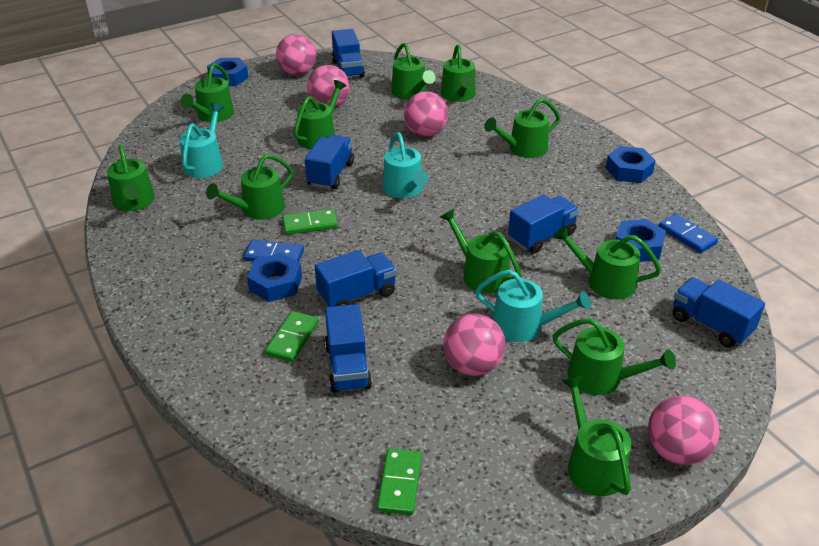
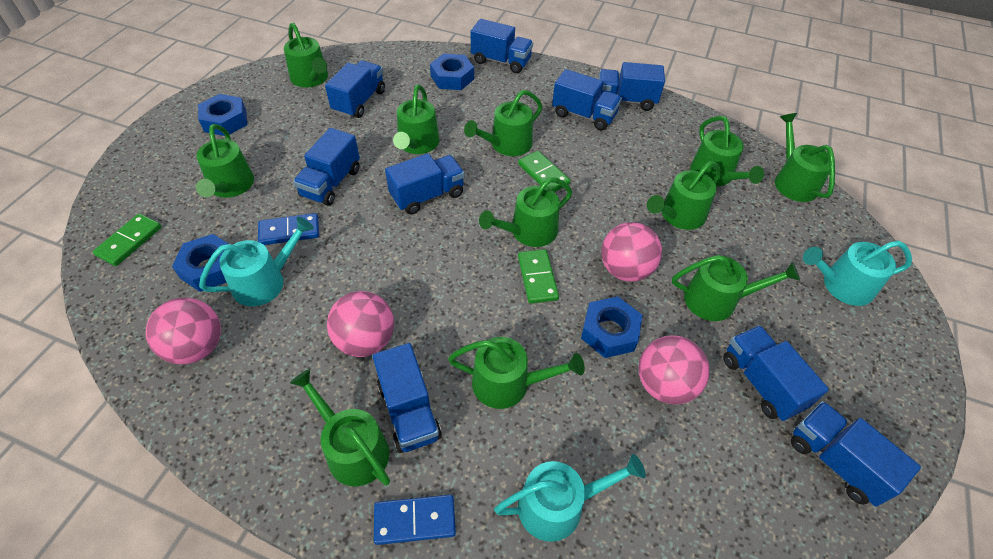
blue truck: [305,135,354,189] [315,250,397,307] [325,304,372,393] [332,29,365,77] [508,194,579,253] [673,277,765,348] = 6 -> [293,128,360,206] [325,60,385,118] [373,343,442,453] [385,153,465,215] [471,19,533,73] [552,69,622,130] [599,62,665,111] [723,325,829,421] [791,401,921,507] = 9
pink ball: [276,34,316,75] [307,65,350,107] [404,91,448,137] [443,314,505,376] [648,395,720,465] = 5 -> [146,298,221,365] [327,291,394,357] [601,222,662,282] [638,335,710,404] = 4

